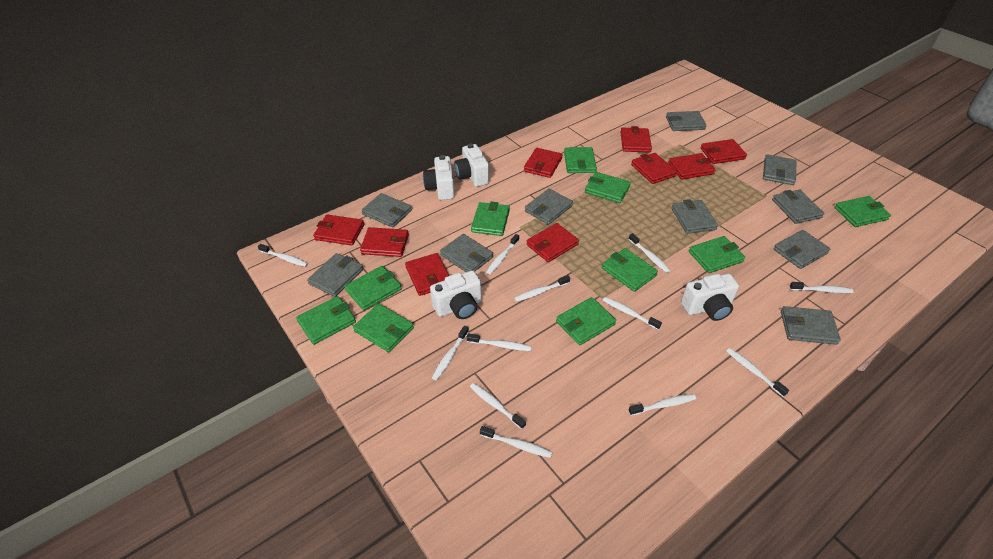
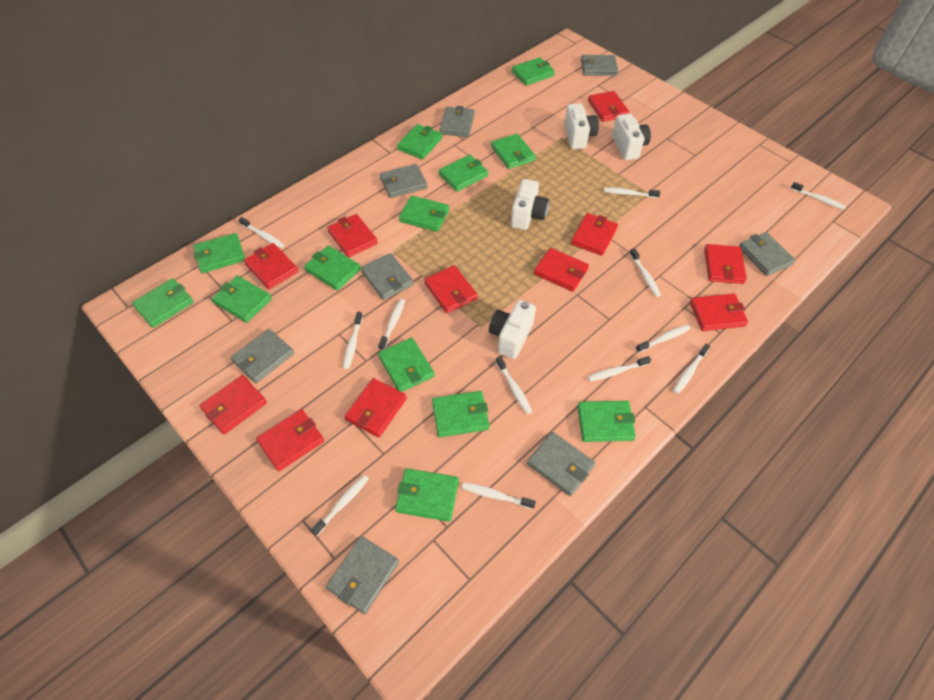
green wallet: [296,296,356,345] [345,266,402,311] [353,303,414,352] [471,202,510,236] [556,297,616,345] [564,147,597,173] [585,172,631,203] [602,248,658,292] [689,236,745,273] [834,196,891,227] = 10 -> [132,278,194,328] [193,233,245,273] [212,275,272,323] [304,245,361,291] [378,338,434,392] [395,468,459,522] [397,124,442,159] [399,195,449,232] [432,391,490,437] [439,155,488,192] [491,134,536,169] [512,57,555,86] [577,401,636,442] = 13
grey wallet: [307,253,363,297] [362,193,412,228] [440,234,493,272] [525,189,573,225] [666,111,707,131] [671,199,718,234] [763,154,796,185] [772,190,824,224] [773,230,830,269] [781,306,841,345] = 10 -> [231,329,294,383] [326,536,399,614] [361,253,414,300] [380,164,428,198] [440,106,475,137] [527,432,595,496] [581,55,618,76] [739,232,796,276] = 8
red wallet: [313,215,364,246] [360,227,409,257] [405,253,449,296] [524,148,563,178] [526,223,579,262] [621,126,652,153] [631,153,677,184] [668,153,716,180] [701,139,747,164] = 9 -> [199,375,267,434] [244,243,298,289] [256,409,324,471] [327,214,378,257] [344,378,407,437] [424,265,478,313] [534,248,589,292] [571,213,618,256] [588,91,629,122] [690,293,748,331] [704,244,747,284] = 11

